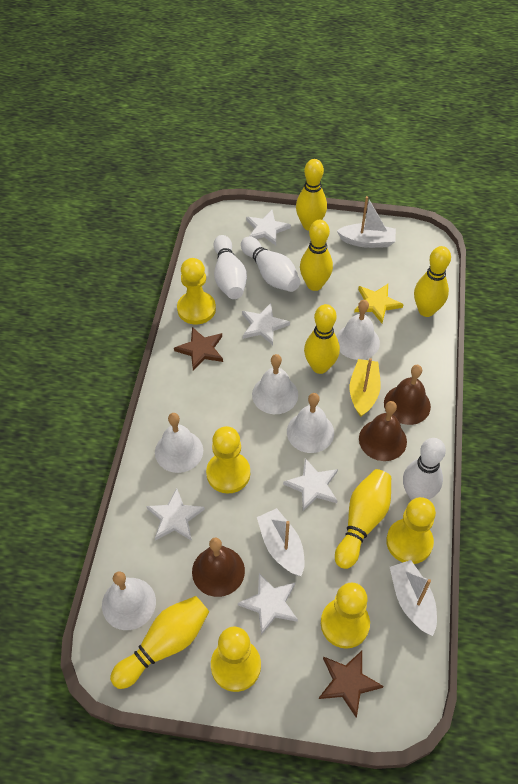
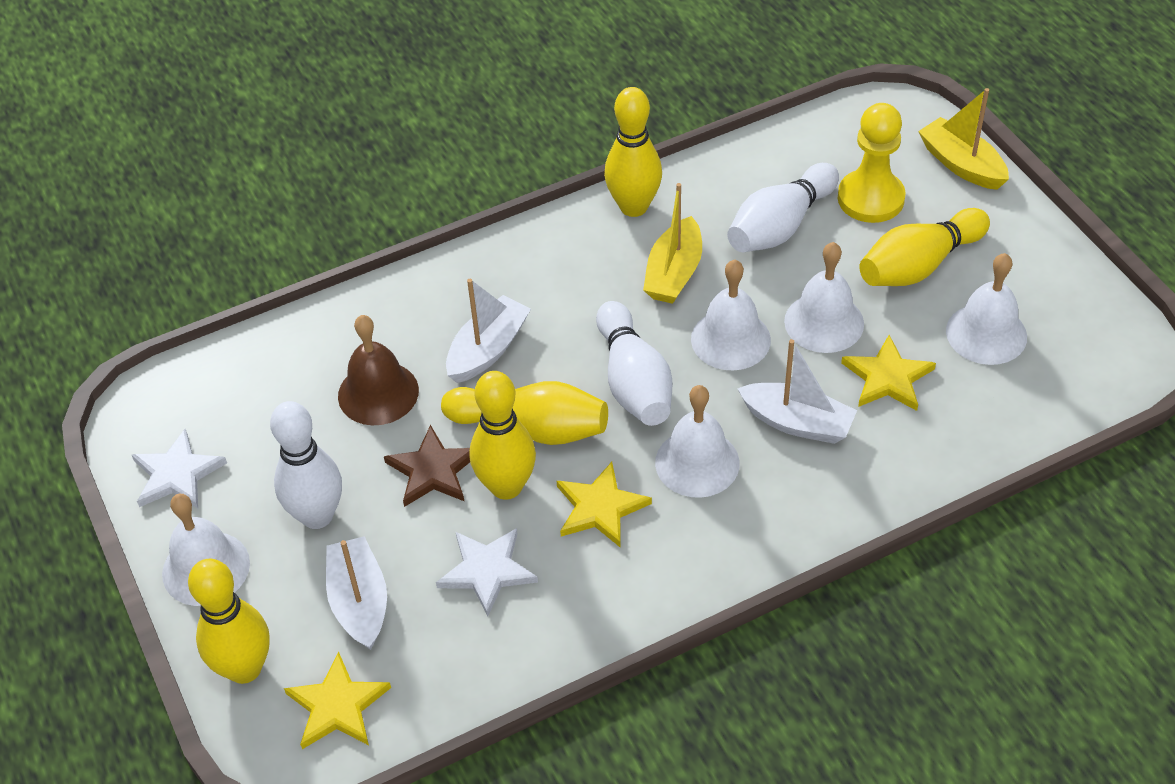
brown bell: [192,538,245,597] [359,401,407,461] [384,365,431,425] = 3 -> [338,315,419,426] = 1
brown star: [174,327,223,371] [319,651,383,717] = 2 -> [384,425,470,507] = 1
white star: [147,488,205,541] [238,573,298,635] [242,303,290,345] [246,210,291,245] [283,458,338,511] = 5 -> [132,429,227,508] [436,528,538,616] = 2
yellow boat: [350,358,381,417] = 1 -> [643,183,702,304] [918,88,1009,190] = 2
yellow bowling pin: [110,596,209,689] [296,159,327,231] [300,220,333,291] [304,304,340,374] [335,469,391,569] [414,246,451,317] = 6 -> [188,559,270,684] [441,381,608,445] [470,371,536,500] [604,87,662,217] [859,208,990,286] = 5
yellow pawn: [177,258,216,324] [206,426,250,494] [211,627,261,692] [321,582,370,649] [386,497,436,564] = 5 -> [838,103,906,223] = 1
yellow star: [354,284,404,323] = 1 -> [284,652,391,749] [557,462,652,548] [841,335,936,411] = 3

